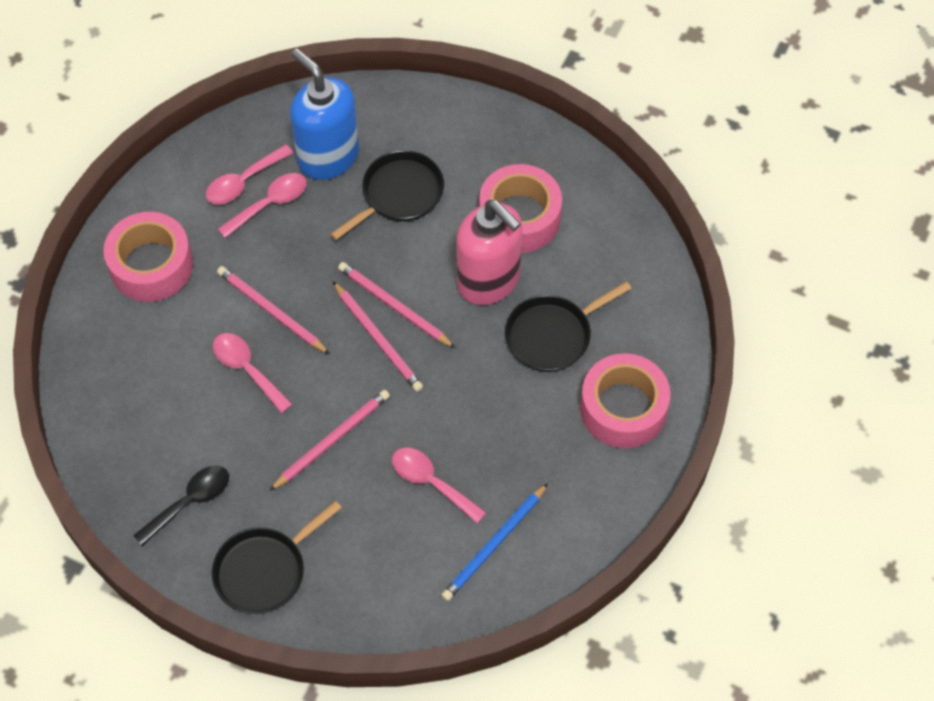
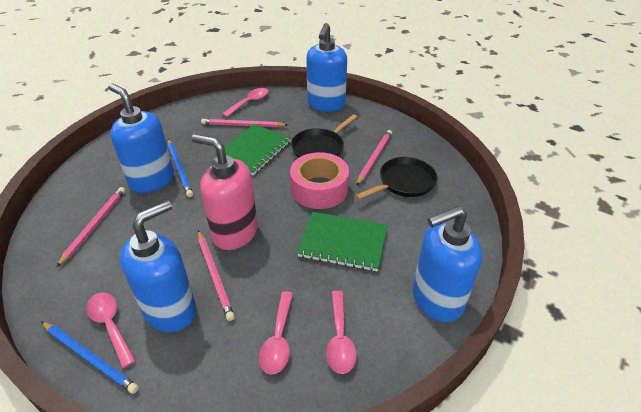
black pan: [212,501,342,614] [330,150,444,240] [505,281,632,372] = 3 -> [291,114,357,158] [355,157,437,199] = 2
black spoon: [133,466,229,546] = 1 -> none = 0
blue pencil: [441,483,548,601] = 1 -> [41,321,139,394] [168,139,193,197] = 2
blue soap dispenser: [290,48,359,180] = 1 -> [108,83,174,193] [120,200,196,332] [306,23,347,112] [412,206,482,322] = 4
green notebook: none = 0 -> [214,124,291,176] [297,212,388,272] = 2
pink tape: [103,212,193,302] [479,164,562,253] [580,353,671,448] = 3 -> [290,152,349,209] = 1

